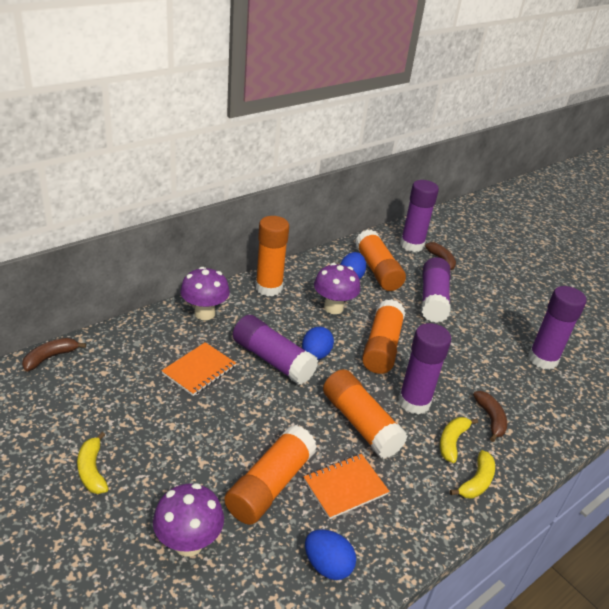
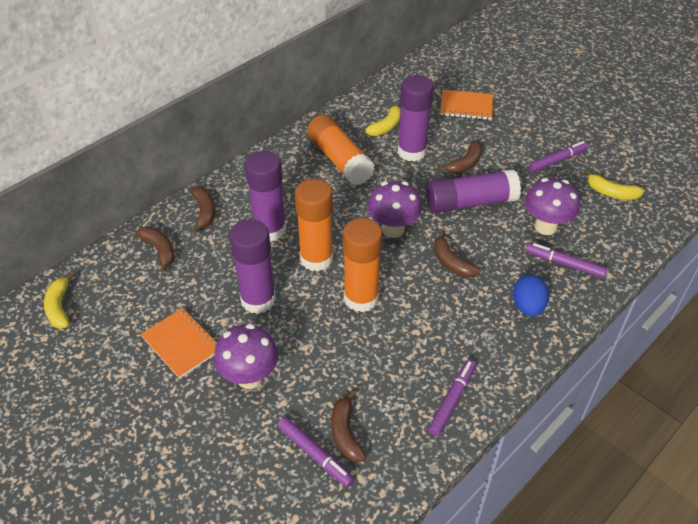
blue egg: [302,327,334,360] [305,529,356,580] [340,252,366,280] = 3 -> [513,275,549,317] = 1
brown banana: [22,338,86,371] [425,242,456,270] [473,391,507,442] = 3 -> [135,227,175,273] [190,187,215,233] [331,390,366,462] [434,231,480,278] [439,141,482,174] = 5
orange glue stick: [224,425,317,525] [255,216,289,296] [323,369,407,459] [355,229,406,291] [362,299,405,374] = 5 -> [295,179,333,271] [307,115,375,186] [343,218,382,312] = 3
purple glue stick: [233,315,318,385] [398,323,451,415] [400,180,439,252] [421,257,451,323] [528,286,586,370] = 5 -> [229,219,276,314] [245,151,286,242] [398,75,434,162] [426,170,521,213] = 4
purple marker: none = 0 -> [277,417,354,487] [428,359,476,436] [526,243,607,278] [529,141,589,172] = 4

